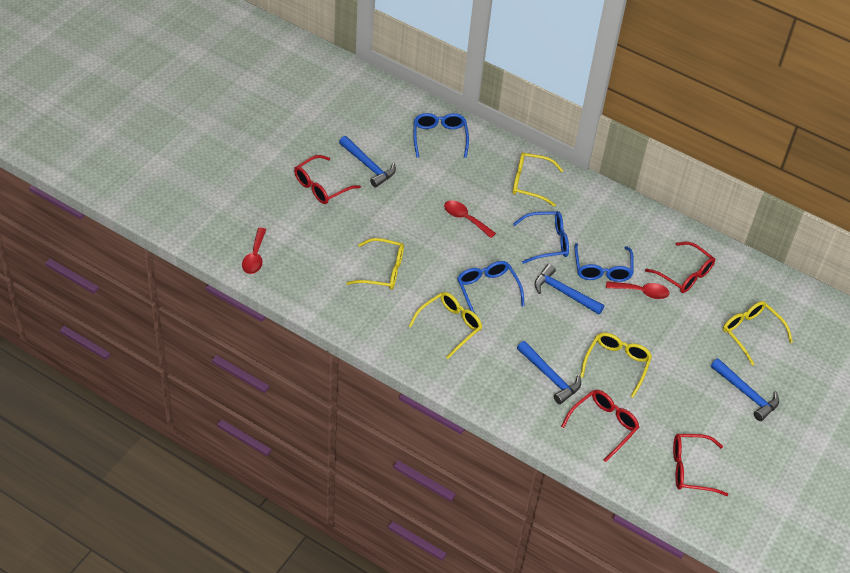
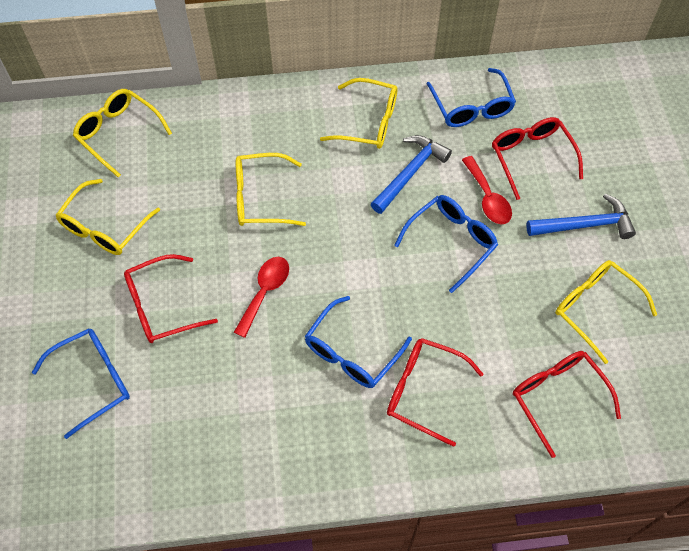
blue hammer: [339,136,396,188] [517,341,581,404] [535,264,604,315] [711,358,779,421] = 4 -> [371,135,452,214] [526,194,636,239] = 2
red spoon: [242,228,267,274] [444,200,496,238] [606,281,670,299] = 3 -> [233,257,289,338] [462,156,512,224] = 2

